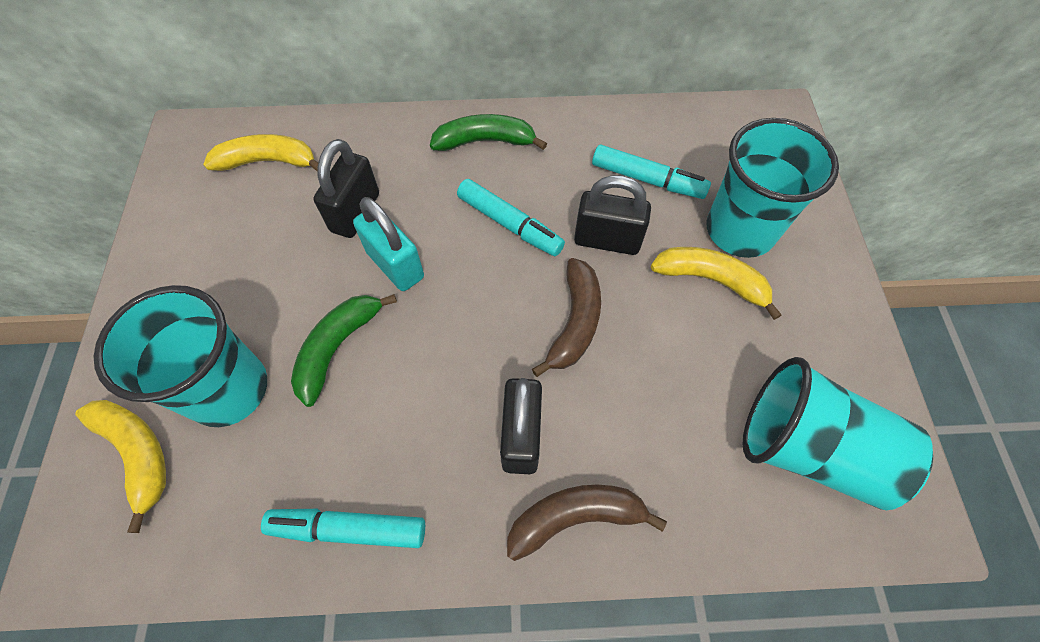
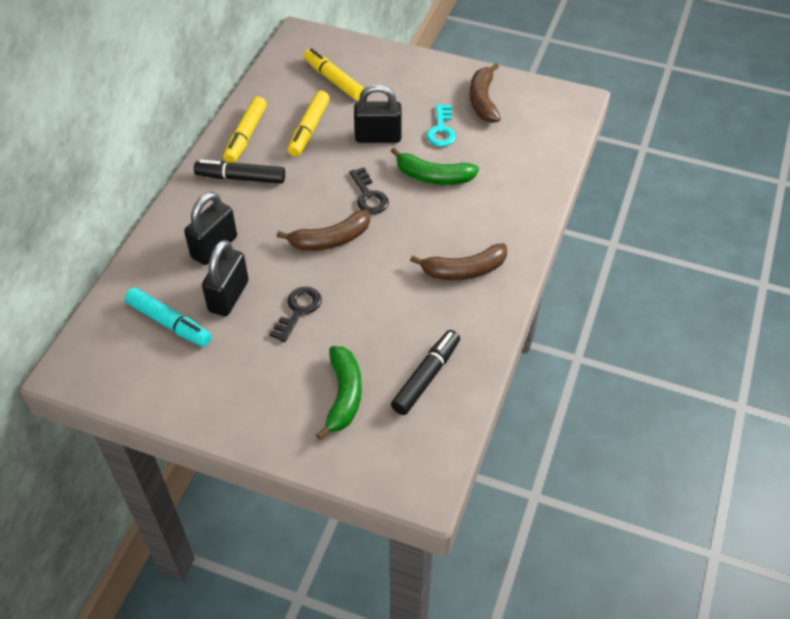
black key: none = 0 -> [269,287,322,342] [349,167,389,214] = 2
black marker: none = 0 -> [194,160,285,184] [391,330,460,415] = 2
brown banana: [507,485,667,561] [532,258,601,377] = 2 -> [277,209,370,251] [410,243,507,280] [470,63,501,123] = 3
turquoise cup: [93,285,267,427] [706,118,839,258] [742,357,933,510] = 3 -> none = 0
turquoise key: none = 0 -> [426,104,456,147] = 1
turquoise marker: [261,509,425,548] [457,179,565,256] [592,145,711,199] = 3 -> [125,288,211,347] = 1
turquoise padlock: [353,197,424,291] = 1 -> none = 0
yellow banana: [75,400,166,533] [203,134,318,172] [651,247,782,320] = 3 -> none = 0
yellow marker: none = 0 -> [223,96,267,163] [288,91,330,157] [304,48,364,100] = 3

